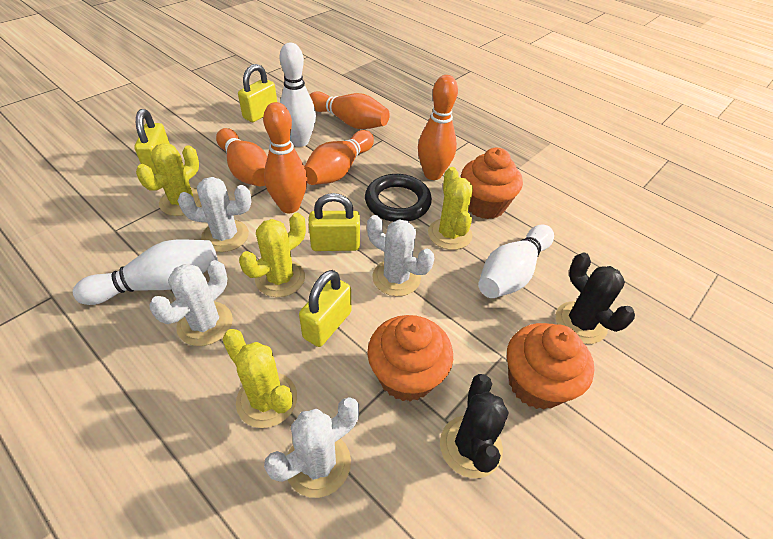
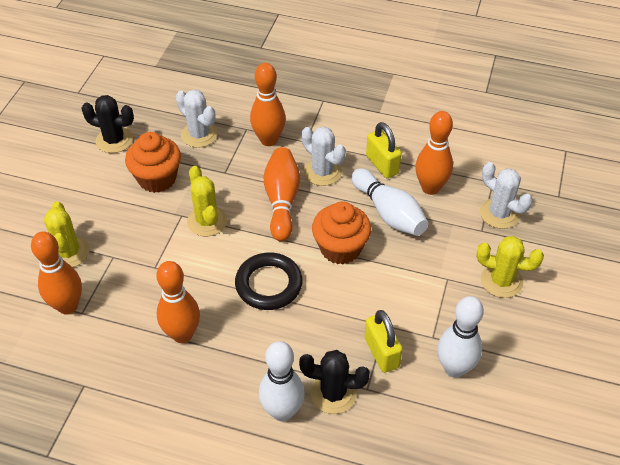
orange cupcake: [367,315,453,402] [461,148,523,219] [507,323,594,410] = 3 -> [125,132,181,193] [312,202,371,264] = 2
white cactus: [149,260,233,346] [178,177,251,252] [264,397,359,498] [367,215,434,296] = 4 -> [176,89,218,148] [301,126,346,186] [480,162,532,229] = 3
yellow cactus: [136,143,202,216] [222,329,297,428] [239,213,306,297] [428,167,473,250] = 4 -> [44,201,90,267] [187,166,227,236] [476,236,544,298] = 3
yellow padlock: [134,109,170,174] [238,64,277,122] [299,270,351,347] [309,193,360,251] = 4 -> [364,310,403,373] [366,122,402,178] = 2

